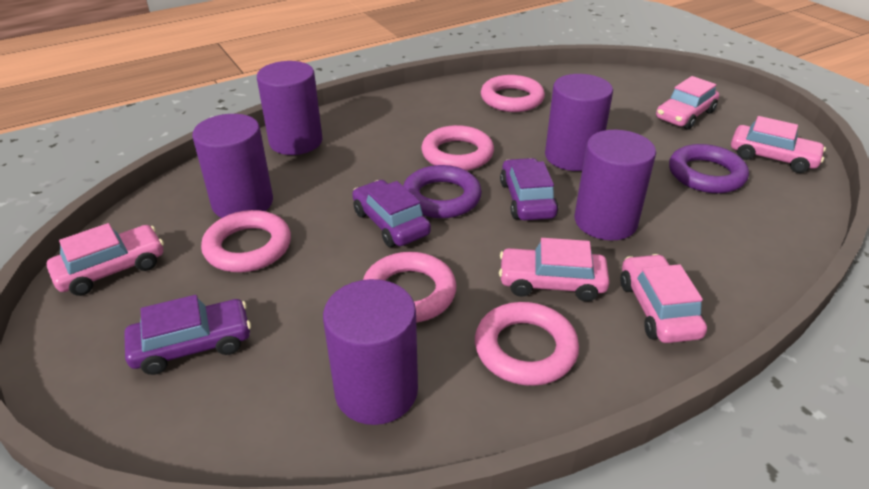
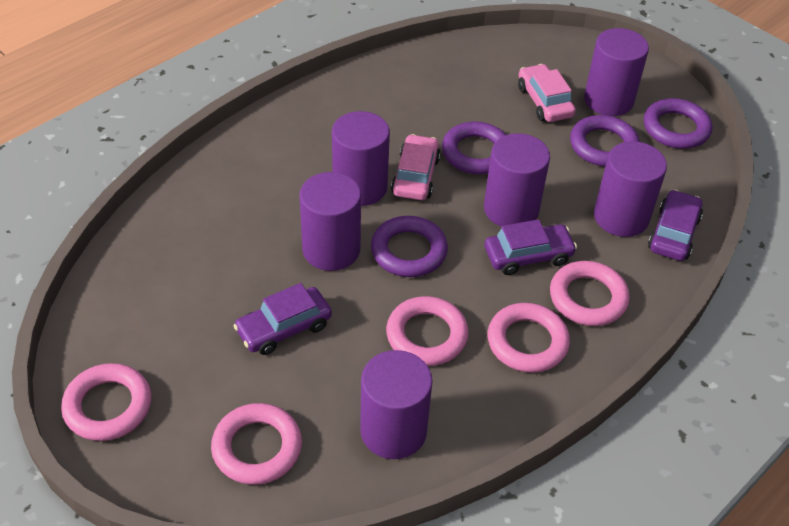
pink car: [47,223,164,296] [499,238,610,302] [621,254,707,343] [656,76,719,130] [731,116,826,173] = 5 -> [391,134,441,200] [518,64,576,122] = 2
purple cylinder: [192,114,273,218] [257,61,323,155] [323,279,418,425] [545,74,613,171] [575,130,656,240] = 5 -> [299,172,361,271] [332,111,390,206] [360,350,433,459] [484,133,550,227] [584,28,649,116] [594,141,667,237] = 6
purple ring: [403,165,482,218] [669,144,749,193] = 2 -> [371,216,448,277] [442,121,506,174] [570,115,640,167] [644,98,712,149] = 4

